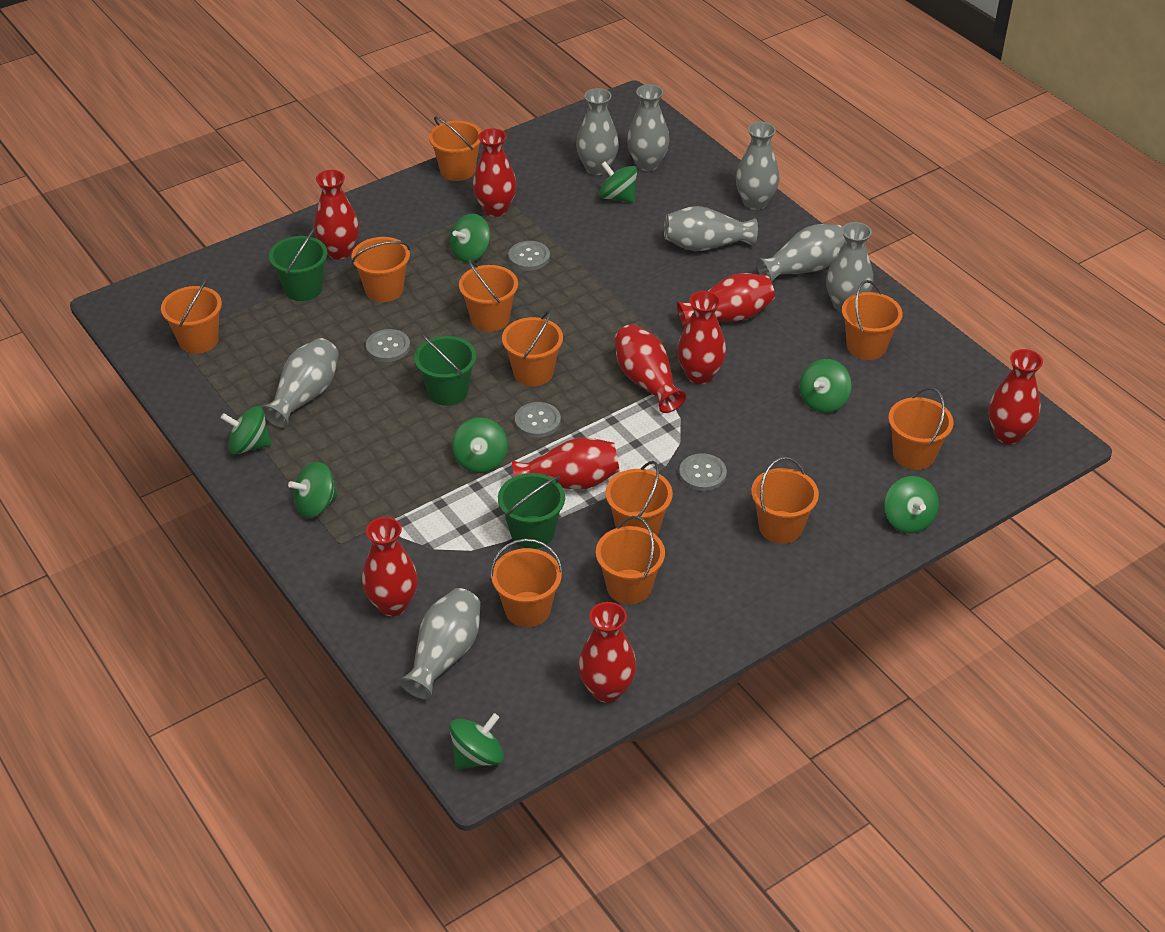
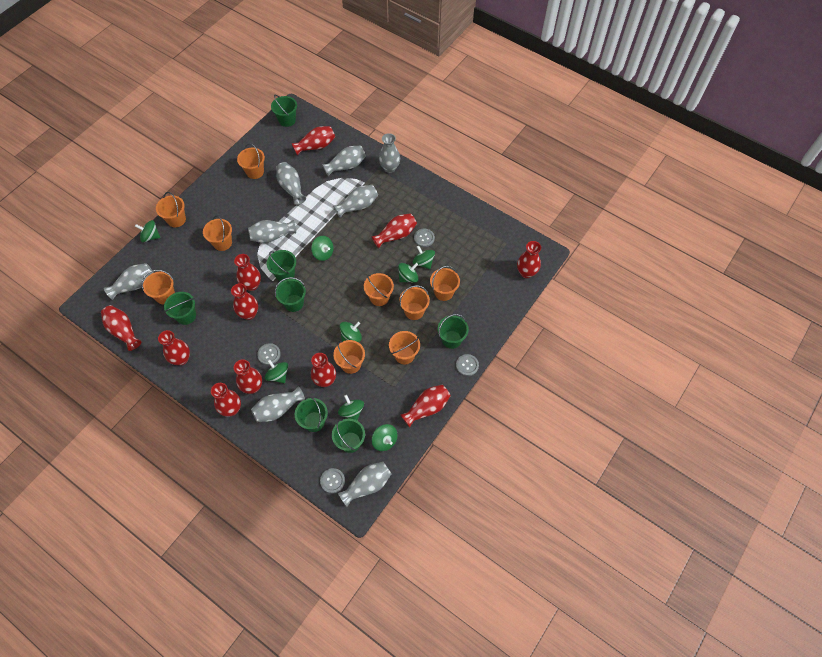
green bucket: [269,228,328,301] [414,334,476,406] [498,473,565,549] = 3 -> [164,292,196,325] [267,250,296,281] [271,95,297,127] [275,277,306,312] [295,396,328,432] [332,419,365,453] [437,314,469,349] = 7
orange bucket: [161,278,222,354] [351,237,410,302] [429,117,482,181] [459,259,518,332] [490,539,563,627] [502,310,563,386] [596,516,665,604] [606,461,673,536] [751,457,819,544] [842,280,903,360] [888,387,953,470] = 11 -> [141,270,175,304] [156,192,186,227] [203,215,232,251] [237,143,265,179] [333,340,365,374] [364,273,394,306] [389,331,420,364] [399,285,430,320] [430,266,460,301] = 9
red vase: [314,170,359,260] [362,517,418,616] [473,128,517,217] [512,437,620,489] [578,602,637,703] [615,324,686,413] [677,273,775,328] [677,291,726,384] [988,349,1043,444] = 9 -> [101,305,141,351] [158,330,190,365] [211,383,241,416] [231,284,258,320] [234,254,261,291] [234,359,262,394] [292,126,335,155] [311,353,336,387] [371,213,417,248] [400,385,451,427] [517,241,541,278] = 11

